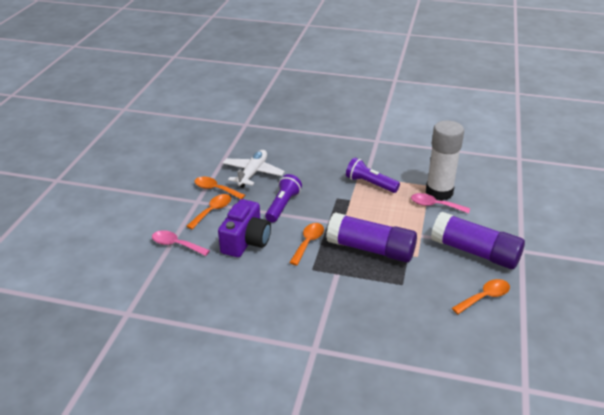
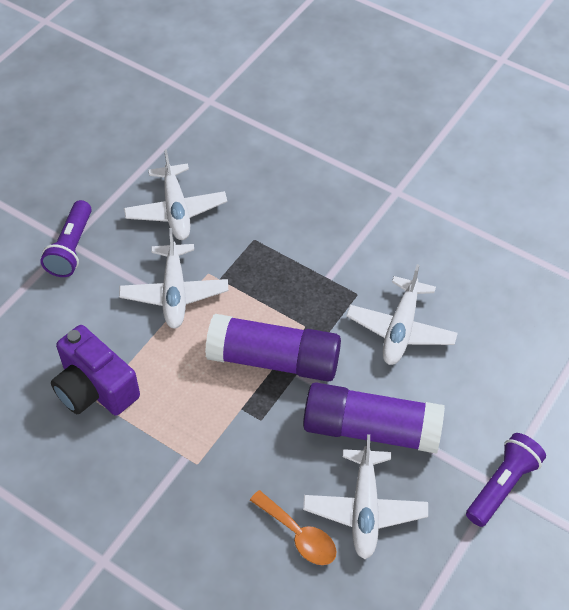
orange spoon: [187,194,231,229] [194,177,245,199] [289,223,324,265] [452,279,510,314] = 4 -> [250,490,337,565] = 1
pink spoon: [152,230,210,256] [411,193,470,213] = 2 -> none = 0
white glue stick: [426,121,464,201] = 1 -> none = 0
white plane: [222,150,285,188] = 1 -> [119,228,228,328] [124,149,227,240] [303,434,428,559] [346,264,458,365] = 4

